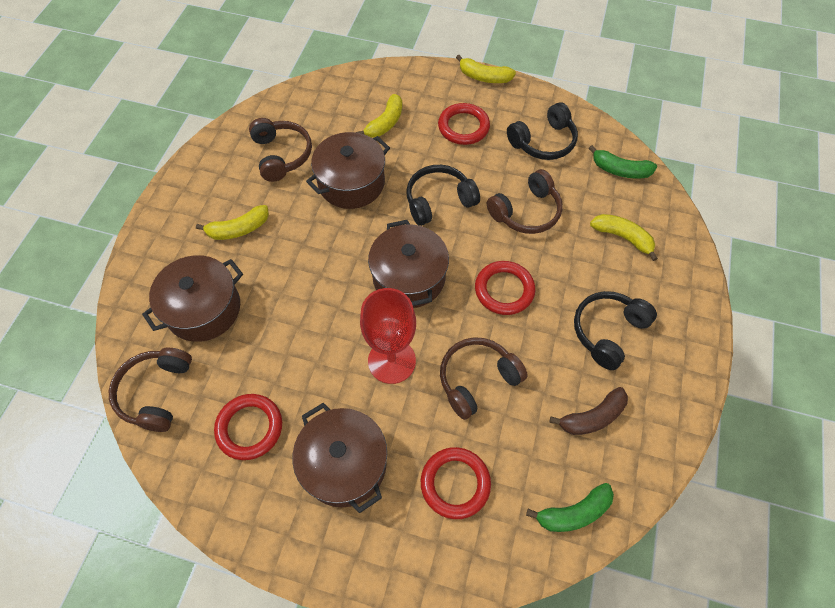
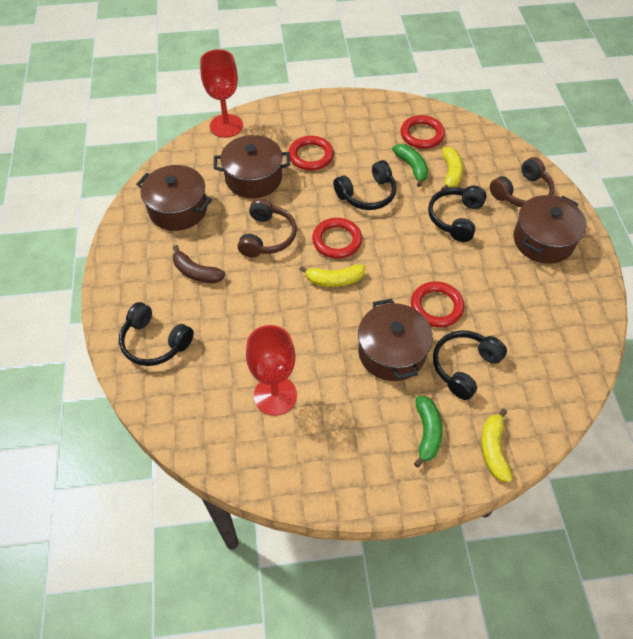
black headphones: [406,165,480,226] [507,102,578,160] [574,291,657,370] = 3 -> [119,302,194,366] [333,160,396,210] [428,186,486,242] [433,330,507,400] = 4
brown headphones: [109,348,192,432] [249,118,312,182] [440,337,528,420] [487,169,563,234] = 4 -> [238,198,297,257] [490,157,555,207] = 2
red goblet: [360,288,416,384] = 1 -> [200,49,243,138] [246,325,297,416] = 2
yellow banana: [196,205,269,240] [356,94,402,138] [456,55,516,83] [590,214,658,261] = 4 -> [299,264,365,287] [441,147,463,190] [481,409,512,482] = 3

